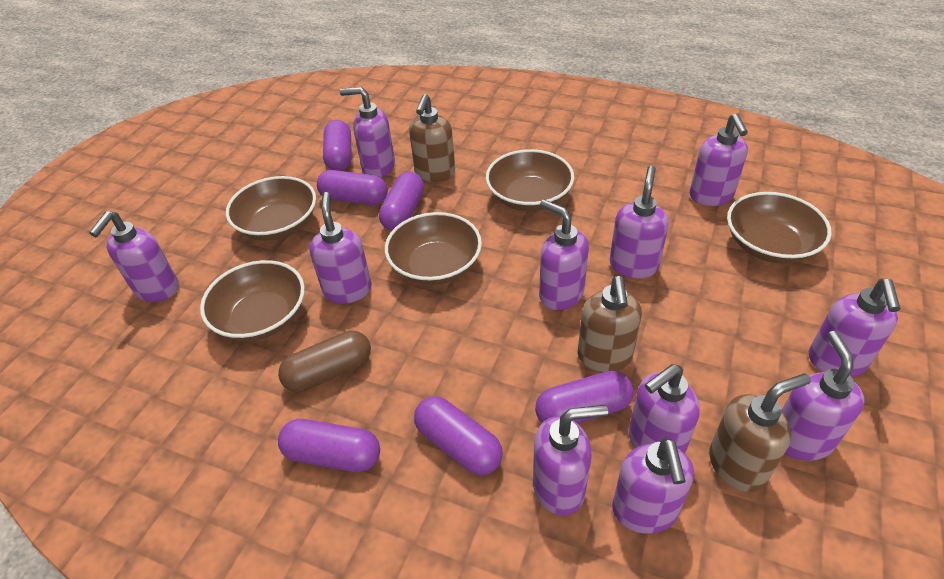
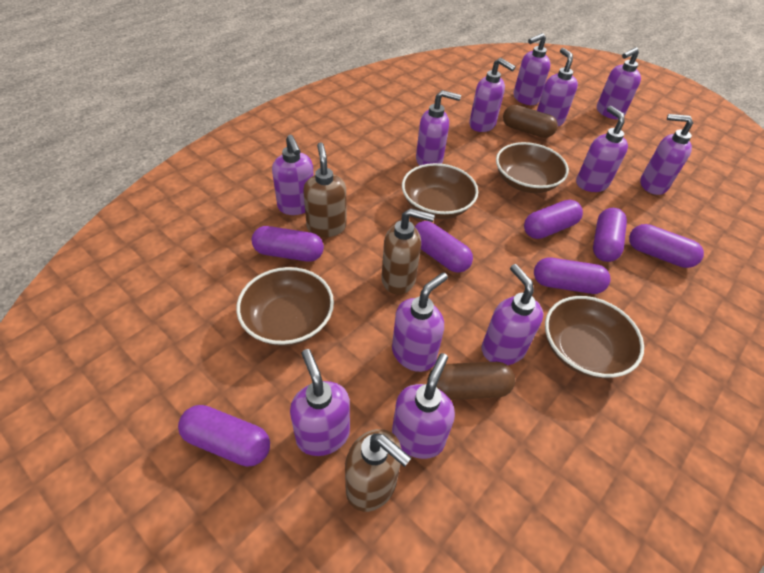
brown bowl: [200,260,305,341] [226,176,316,241] [385,212,482,285] [486,149,574,211] [727,192,832,264] = 5 -> [236,267,334,346] [402,163,478,219] [496,142,569,193] [545,296,644,378] = 4
brown capsule: [278,330,371,392] = 1 -> [427,362,515,400] [503,105,558,138] = 2
purple capsule: [278,419,380,472] [317,170,388,205] [323,120,352,171] [379,172,424,231] [414,396,503,475] [535,371,633,424] = 6 -> [178,405,270,467] [252,226,324,262] [415,221,473,273] [524,200,583,239] [534,258,611,294] [593,208,627,262] [629,224,704,268] = 7
purple soap dispenser: [89,211,179,302] [309,192,372,304] [340,87,395,178] [533,405,608,516] [539,200,589,310] [610,166,669,279] [612,437,694,534] [628,364,700,453] [690,113,748,206] [782,331,865,461] [809,279,901,377] = 11 -> [272,135,314,215] [290,349,350,456] [392,272,448,372] [392,353,455,459] [416,90,461,166] [469,58,516,132] [482,264,543,365] [514,33,551,105] [537,48,578,126] [576,106,628,192] [597,47,641,119] [640,114,693,195] = 12

